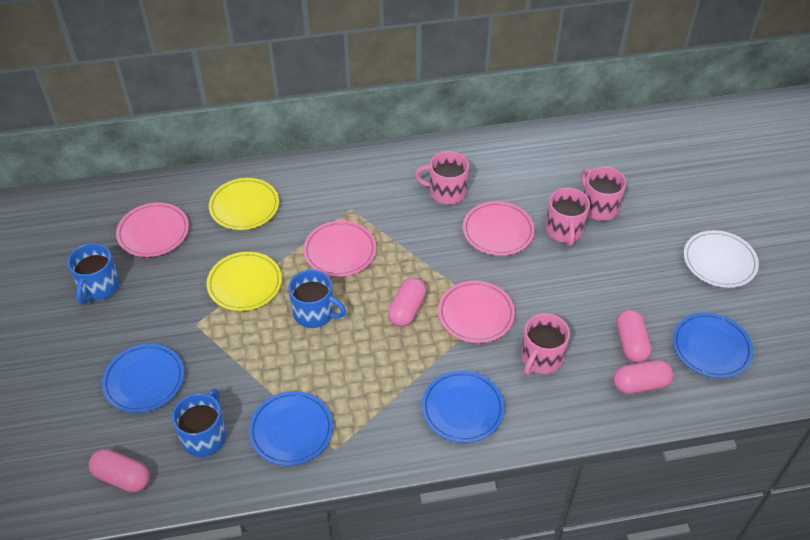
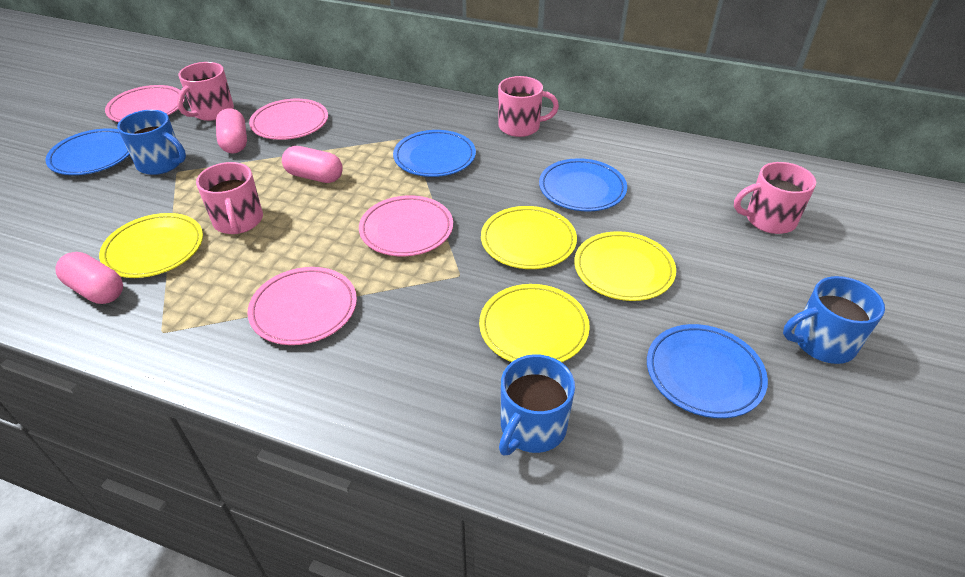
pink capsule: [89,449,150,492] [388,278,426,327] [613,360,673,394] [616,309,652,363] = 4 -> [56,252,123,304] [216,108,247,153] [282,146,343,183] = 3
white plate: [684,230,759,288] = 1 -> none = 0
yellow plate: [207,252,282,311] [209,178,279,230] = 2 -> [99,213,203,278] [479,284,590,362] [481,206,577,269] [574,231,676,301] = 4

